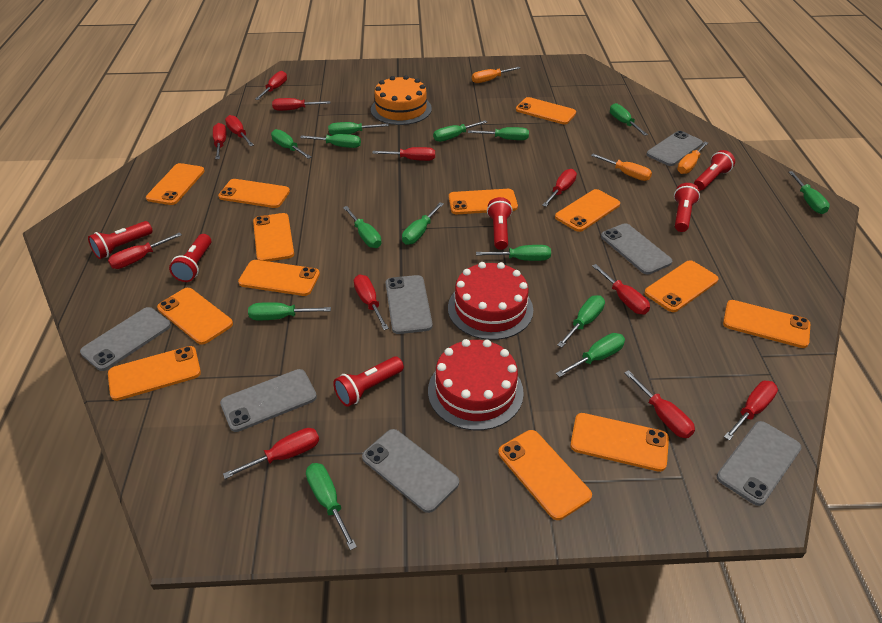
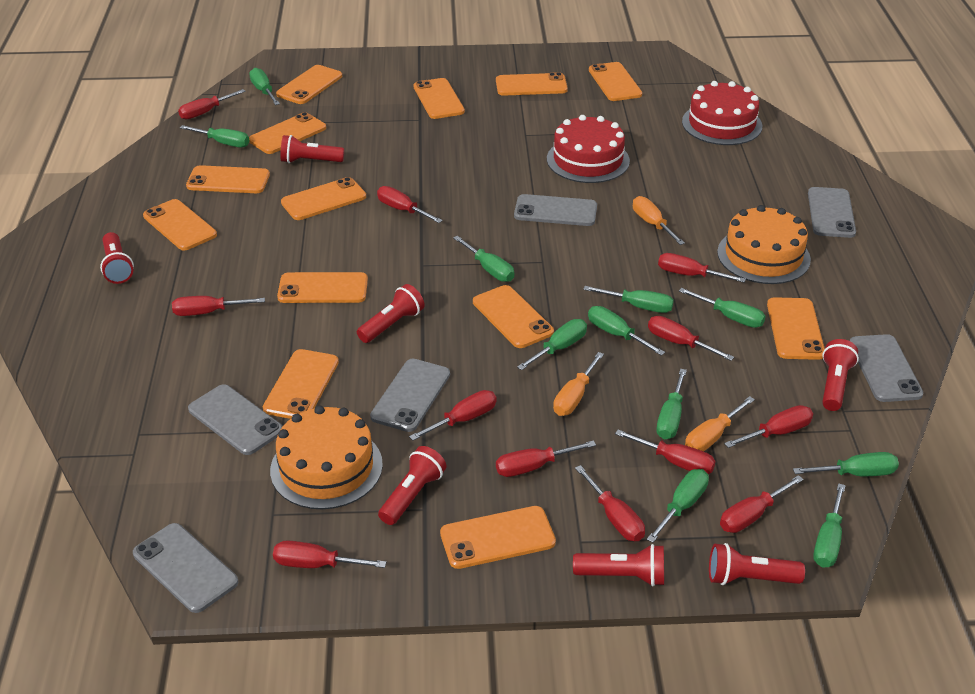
green screwdriver: [248,302,331,320] [271,129,311,159] [300,134,361,148] [306,463,357,550] [328,122,389,135] [343,206,382,248] [402,202,444,245] [433,120,487,142] [468,127,529,140] [476,245,551,261] [556,333,625,377] [557,295,605,348] [610,103,648,136] [789,171,830,214] = 14 -> [180,125,249,147] [249,68,280,105] [453,236,514,282] [517,319,587,370] [583,286,674,313] [588,306,665,355] [647,469,709,543] [656,369,687,439] [679,288,766,328] [793,452,899,476] [813,483,846,568] = 11
grey phone: [80,307,171,371] [220,369,317,432] [362,429,459,513] [385,275,433,334] [601,223,672,275] [647,131,703,166] [717,421,802,506] = 7 -> [133,523,238,613] [188,384,283,455] [370,359,450,432] [514,194,597,226] [808,187,856,238] [850,334,923,402] = 6
orange cake: [371,75,432,125] = 1 -> [270,405,383,509] [717,205,811,284] = 2
red flashlight: [88,221,153,259] [169,234,211,282] [333,357,404,407] [487,197,512,250] [674,183,700,232] [694,150,735,190] = 6 -> [100,232,134,284] [280,135,344,163] [357,284,425,343] [378,446,446,525] [573,544,664,586] [709,543,805,585] [822,339,859,411] = 7

